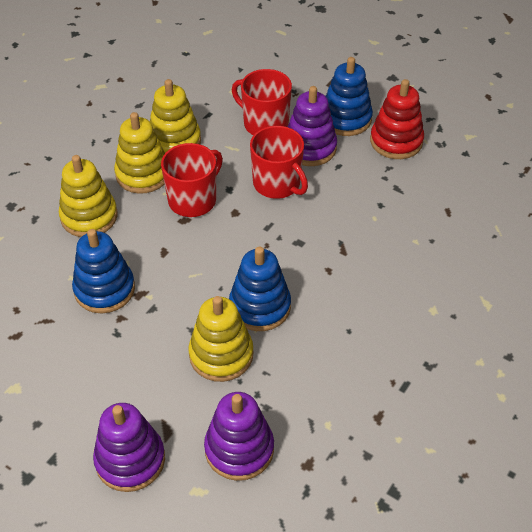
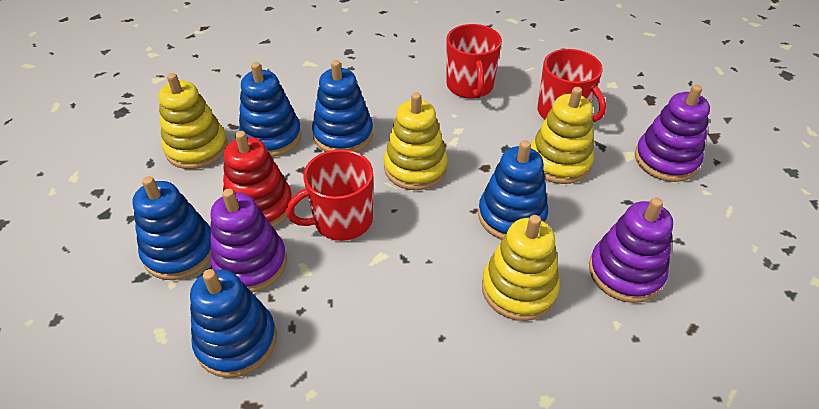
blue stacking toy: [72,229,135,314] [229,246,291,331] [326,57,373,136] = 3 -> [132,176,211,280] [190,269,277,378] [239,62,302,157] [312,60,373,152] [478,140,548,240] = 5

